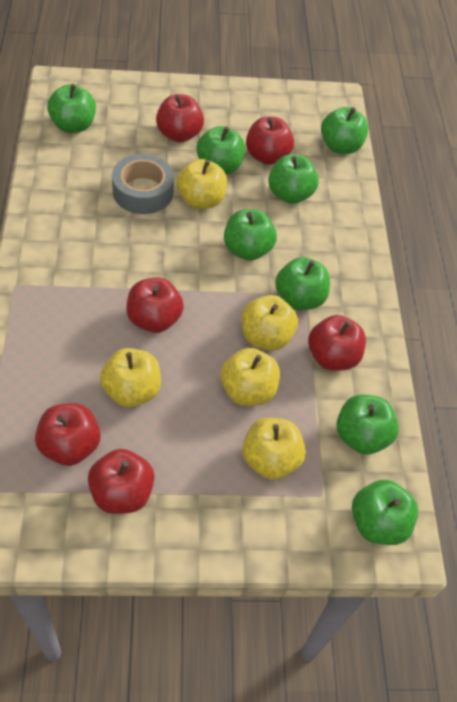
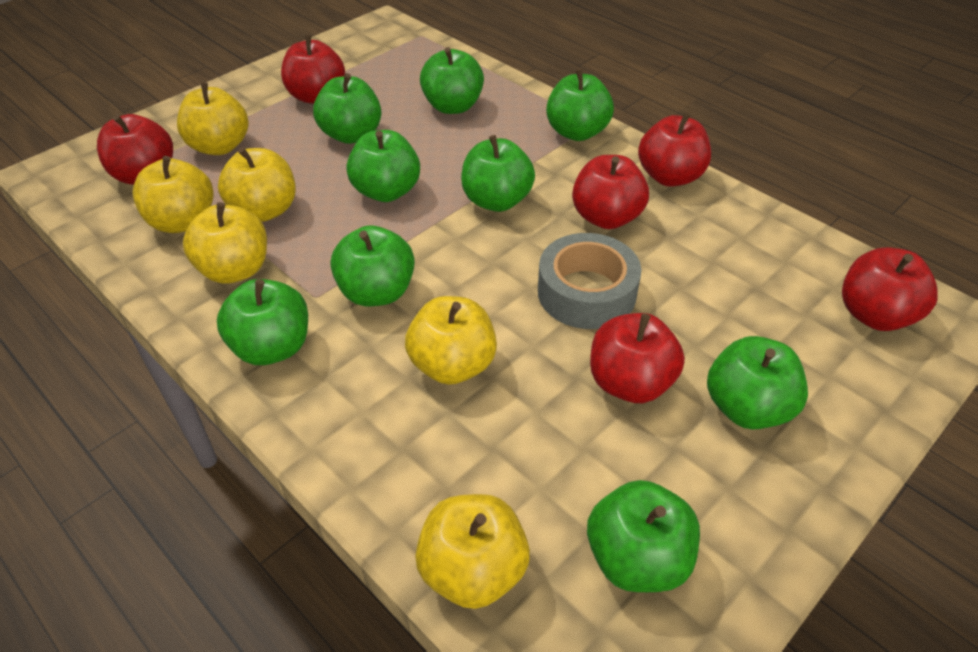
green apple: [47,84,96,133] [196,126,246,175] [224,209,277,261] [268,154,319,204] [275,257,330,310] [321,107,368,154] [336,395,399,455] [352,480,418,545] = 8 -> [217,279,308,365] [313,73,381,144] [330,225,415,306] [346,130,420,202] [420,47,484,114] [461,135,535,212] [546,69,614,141] [587,480,700,592] [707,336,808,429] = 9
yellow apple: [100,348,161,407] [177,159,227,209] [220,348,280,406] [241,295,298,350] [242,418,306,480] = 5 -> [133,156,214,233] [177,82,249,155] [183,202,267,284] [218,147,296,222] [405,296,497,385] [415,494,530,609] = 6

